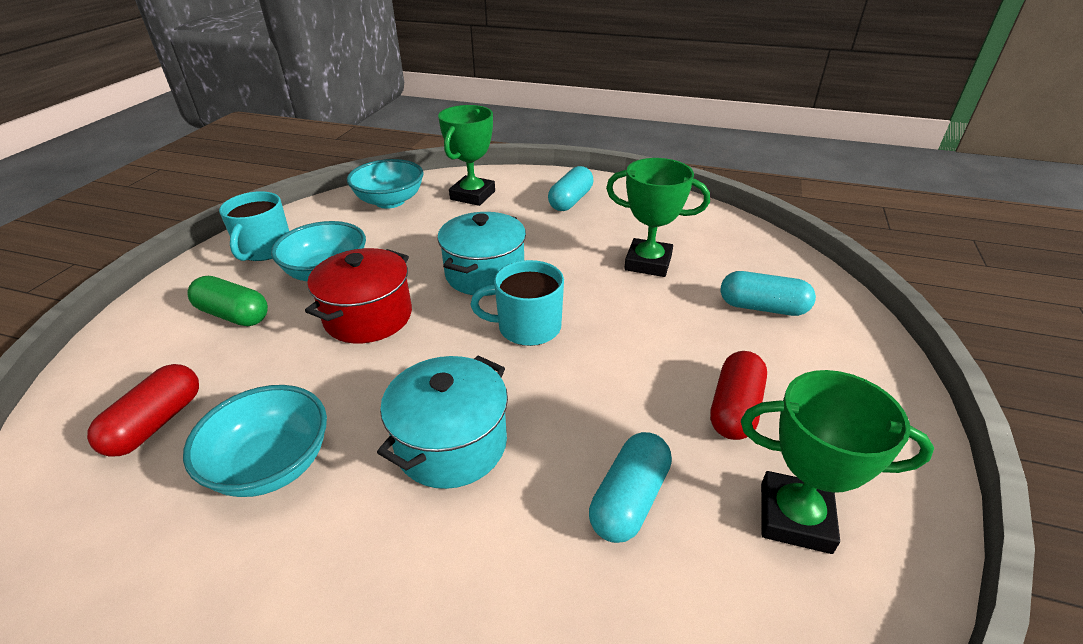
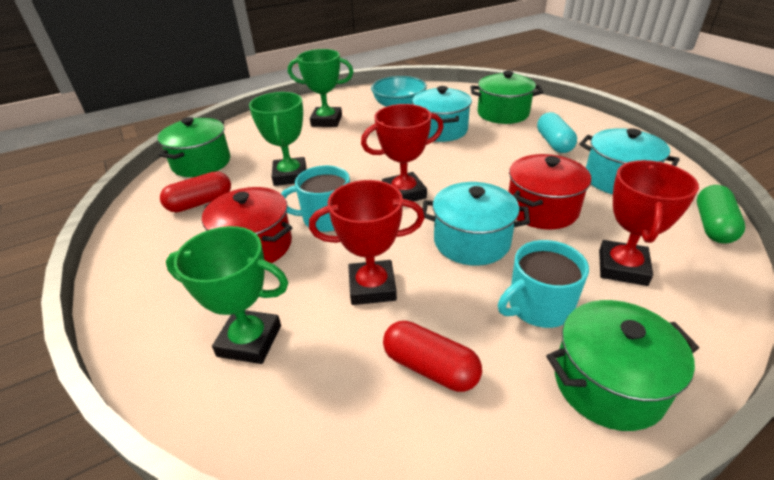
green pot: none = 0 -> [158,117,230,177] [471,71,543,124] [546,300,699,431] = 3
red pot: [305,248,412,343] = 1 -> [202,187,293,263] [508,154,591,230] = 2
red trophy: none = 0 -> [309,180,425,305] [361,104,443,202] [599,160,699,286] = 3
turquoise bowl: [183,385,327,497] [271,221,366,282] [347,159,423,209] = 3 -> [371,76,427,107] = 1
turquoise capsule: [548,166,593,211] [589,432,672,543] [721,271,816,316] = 3 -> [537,112,577,153] = 1
turquoise pot: [377,356,508,489] [437,212,526,296] = 2 -> [412,86,472,142] [422,182,530,266] [579,128,680,194] = 3

